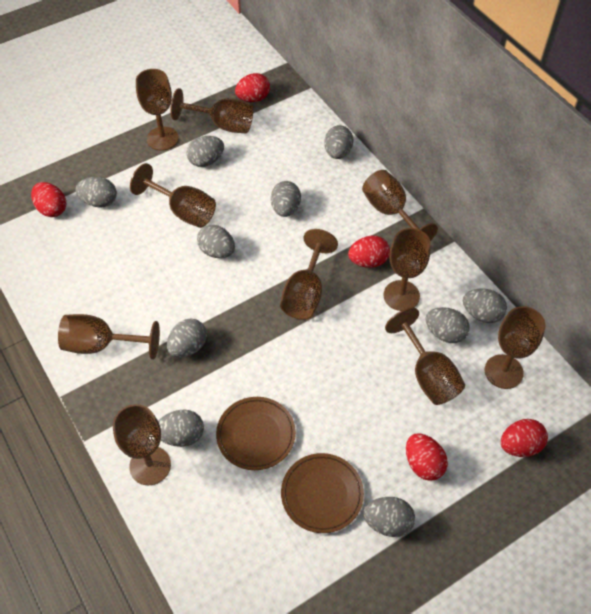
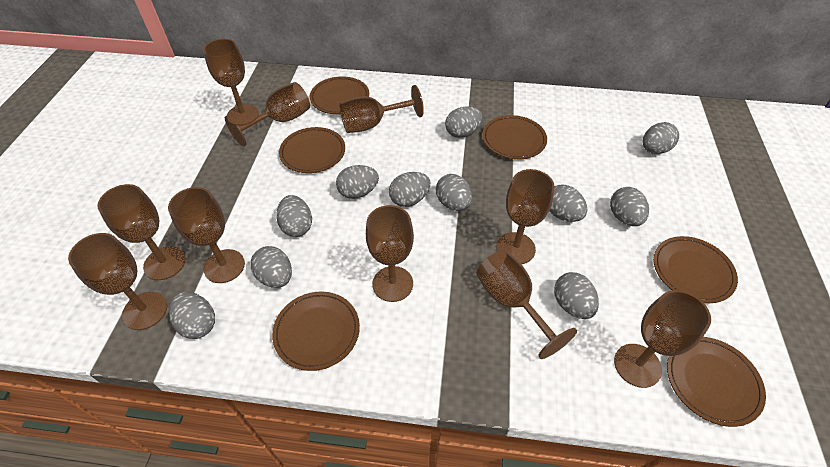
brown plate: [216,397,296,470] [281,453,364,533] = 2 -> [272,292,360,371] [279,127,345,173] [310,76,369,114] [482,115,547,159] [653,236,738,303] [667,337,766,427] = 6
grey egg: [76,177,117,208] [158,410,204,447] [167,319,207,358] [187,136,224,167] [197,225,235,258] [271,181,301,217] [324,125,353,159] [363,497,415,537] [425,307,470,343] [463,289,507,323] = 10 -> [169,292,215,339] [250,246,292,288] [276,195,312,237] [336,165,379,199] [389,172,430,207] [436,174,472,211] [445,106,482,138] [549,185,587,222] [554,272,599,319] [610,187,649,226] [643,122,679,154] = 11
red egg: [31,182,66,217] [235,73,270,102] [348,235,390,268] [406,433,448,481] [501,419,548,457] = 5 -> none = 0

